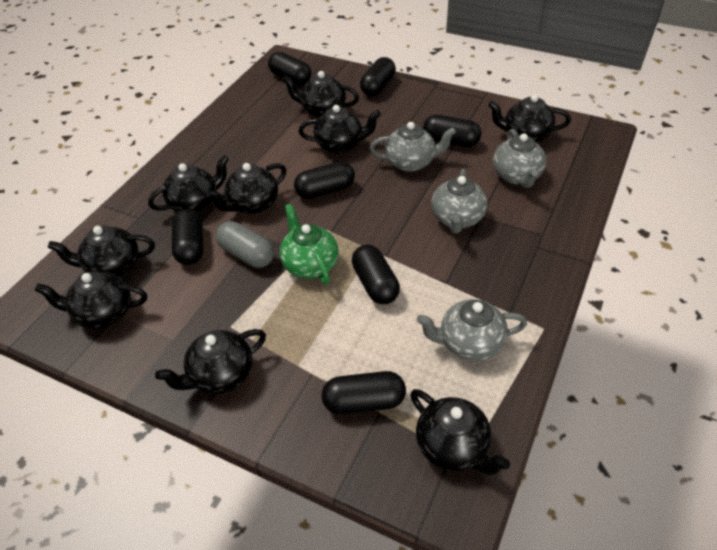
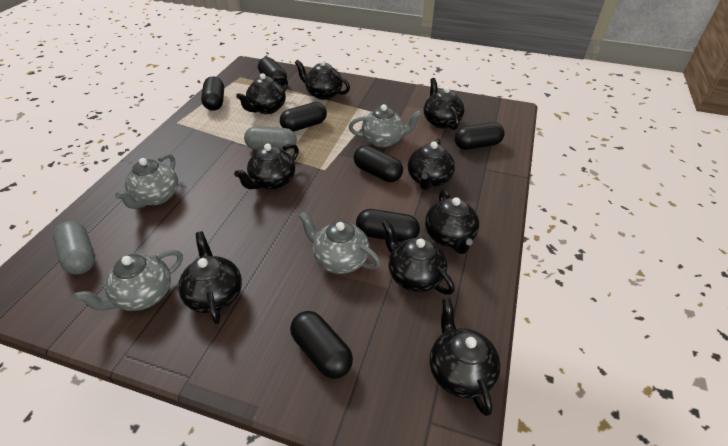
green teapot: [280,203,339,285] = 1 -> none = 0
grey capsule: [216,221,274,268] = 1 -> [53,221,95,275] [244,126,297,152] = 2

